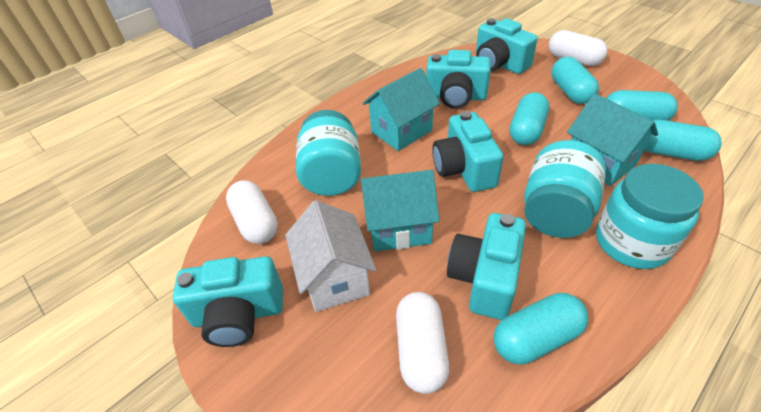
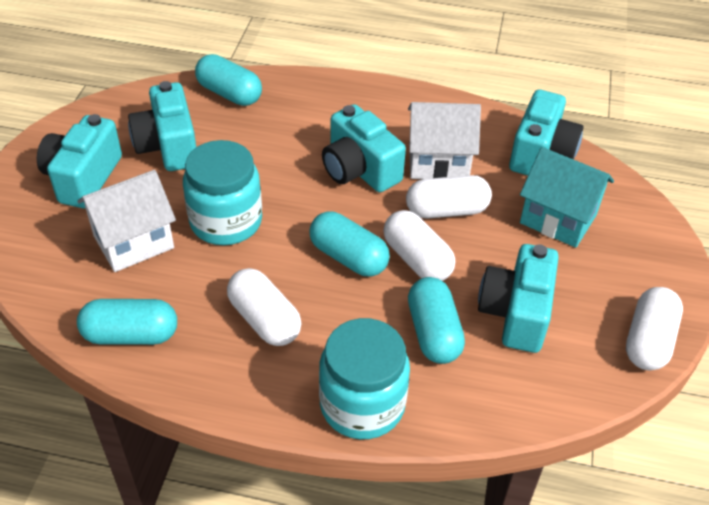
turquoise capsule: [493,293,588,364] [510,92,549,145] [551,57,599,104] [606,90,678,121] [644,120,722,161] = 5 -> [77,299,177,345] [195,54,262,106] [309,211,390,277] [408,277,465,364] = 4
turquoise house: [361,170,439,251] [363,68,440,151] [567,94,658,186] = 3 -> [520,147,614,248] = 1
turquoise jar: [296,110,361,196] [524,140,606,238] [596,164,704,269] = 3 -> [183,140,262,245] [319,318,410,439] = 2
white capsule: [226,180,278,244] [396,292,449,394] [549,30,607,66] = 3 -> [227,268,301,346] [383,210,455,281] [406,175,492,218] [626,287,683,371] = 4
white house: [285,200,376,312] = 1 -> [77,170,176,272] [408,102,481,179] = 2

